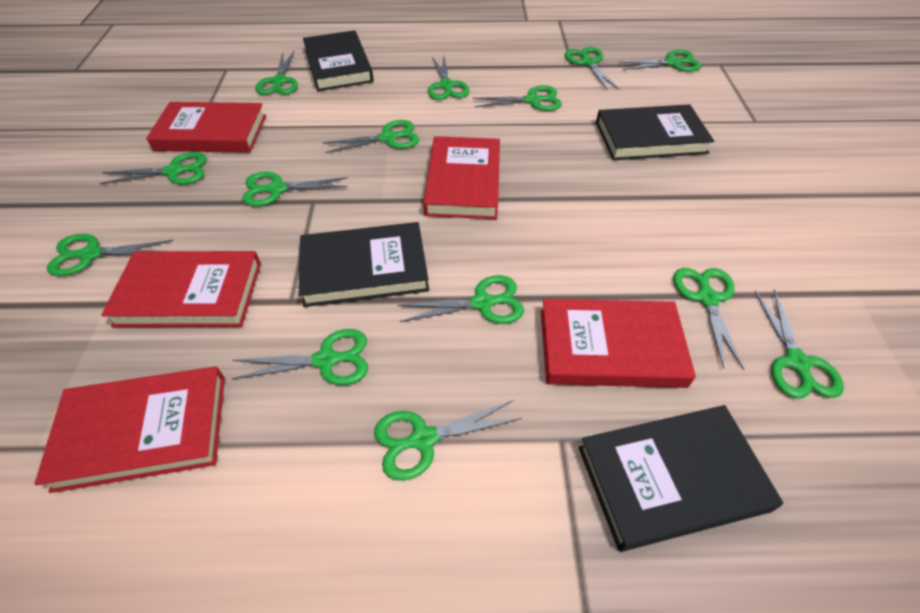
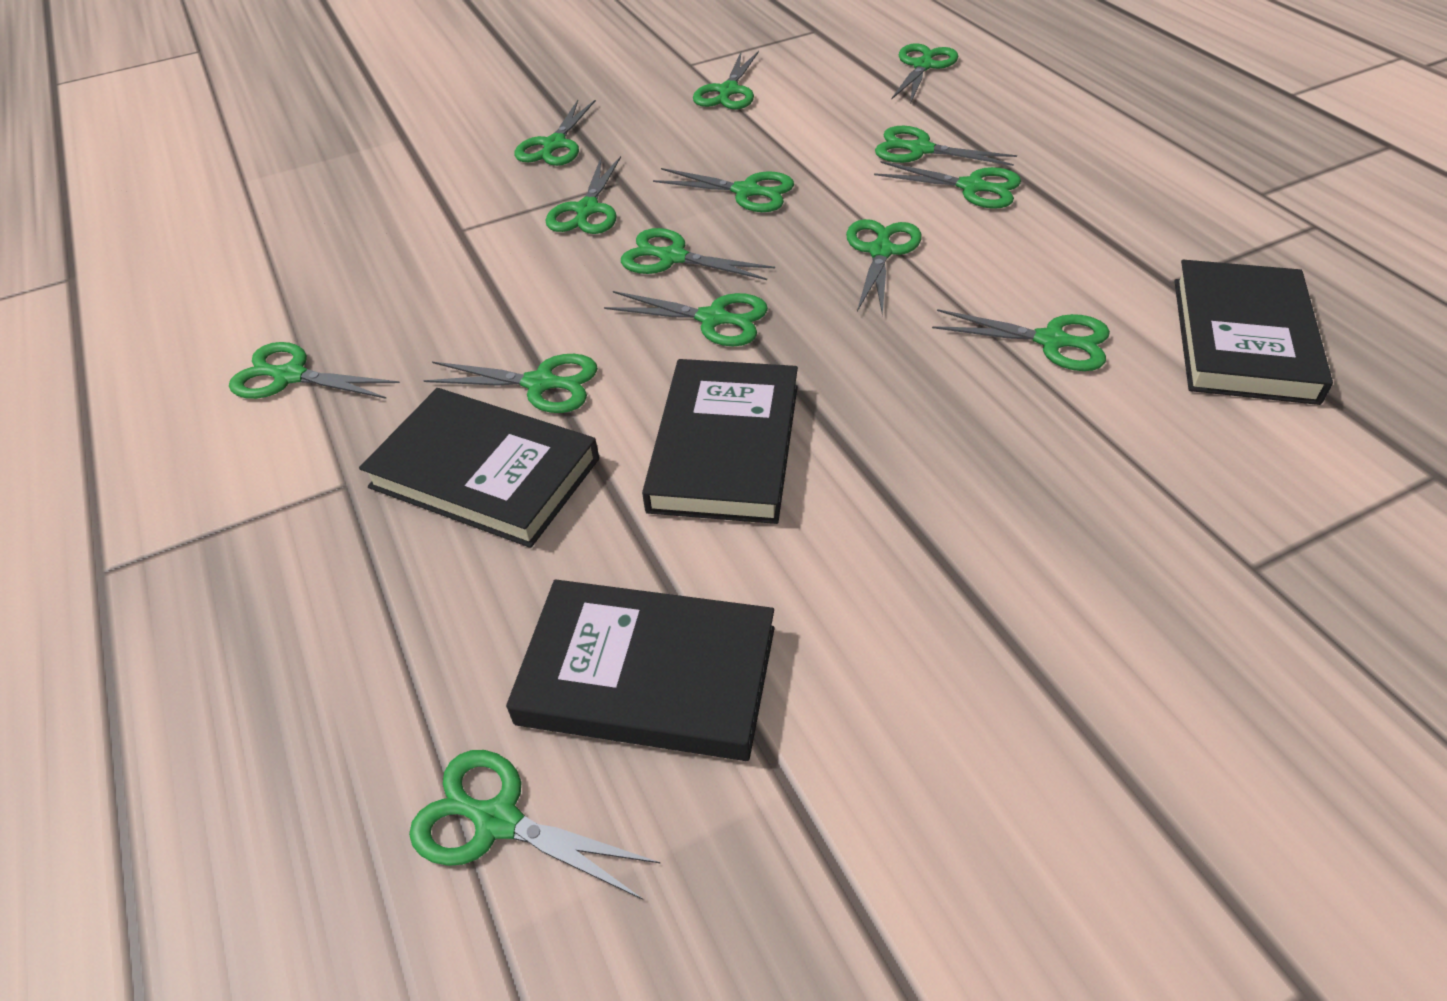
red book: [34,366,225,493] [101,251,261,327] [146,102,266,153] [423,136,500,219] [541,299,696,388] = 5 -> none = 0

